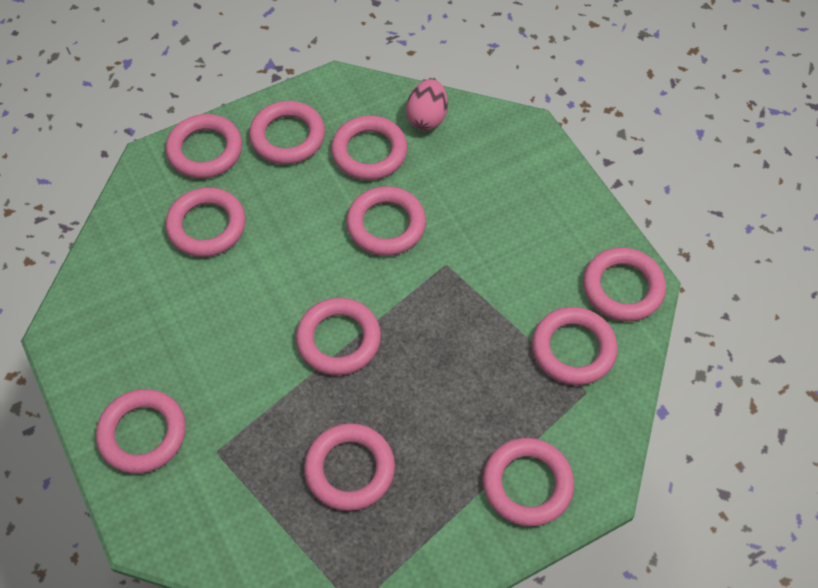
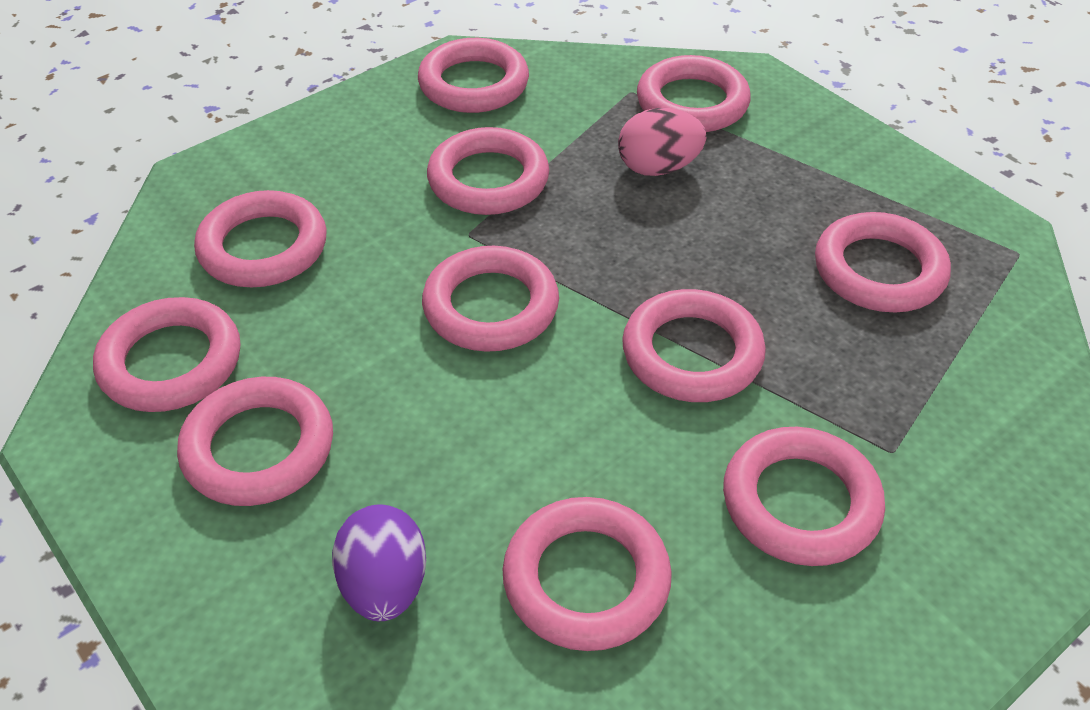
purple egg: none = 0 -> [332,504,426,621] = 1

